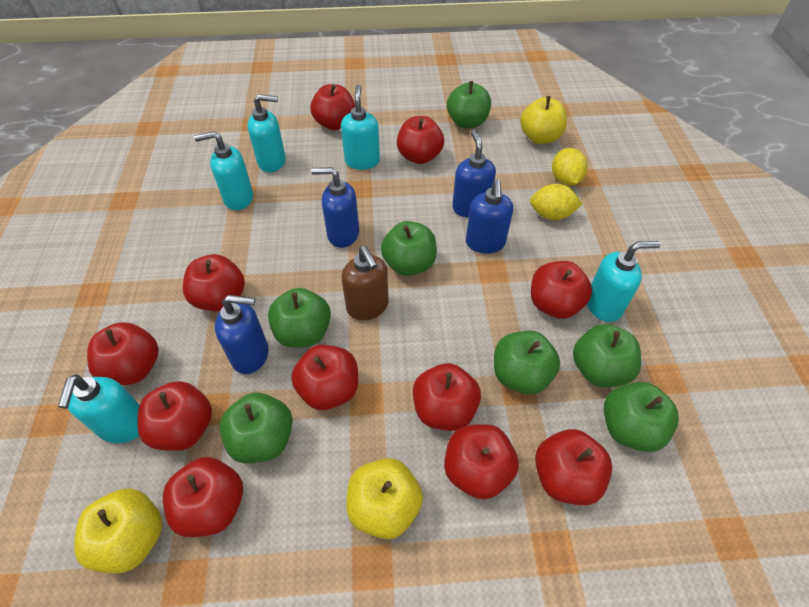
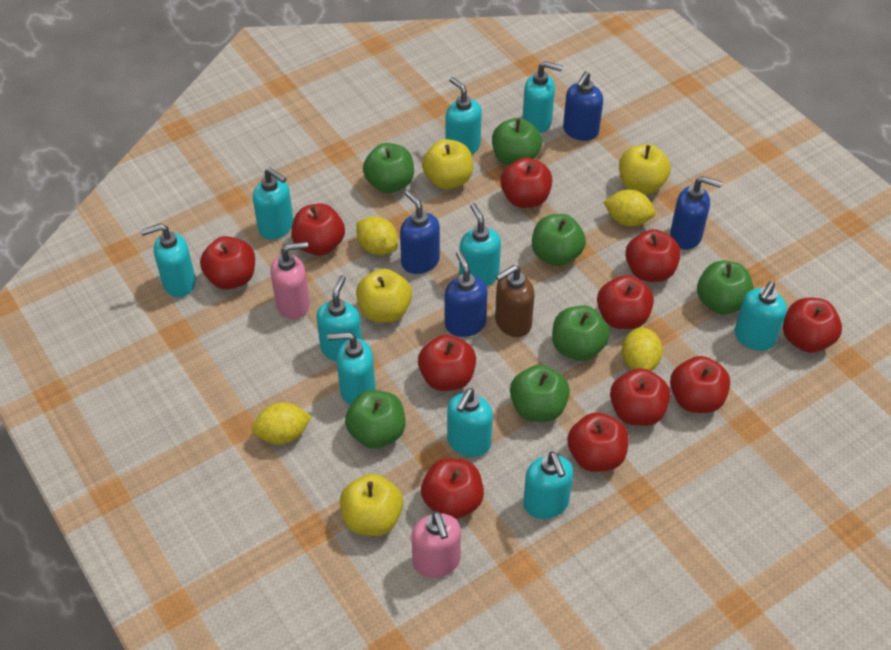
pink soap dispenser: none = 0 -> [271,242,310,319] [411,511,461,578] = 2
turquoise soap dispenser: [58,374,139,443] [194,131,253,210] [248,94,286,172] [341,85,380,170] [587,241,661,322] = 5 -> [141,223,196,297] [253,168,293,240] [316,275,362,361] [327,332,375,405] [446,77,482,155] [447,388,493,457] [459,203,501,286] [522,61,563,134] [523,451,573,519] [734,281,787,351] = 10
yellow apple: [74,488,162,574] [346,458,423,539] [520,96,567,144] = 3 -> [340,474,403,536] [356,269,412,323] [422,139,473,189] [619,144,671,194] = 4
yellow lemon: [530,184,583,220] [552,148,588,186] = 2 -> [252,403,312,445] [356,216,398,255] [603,190,656,226] [622,327,663,371] = 4

